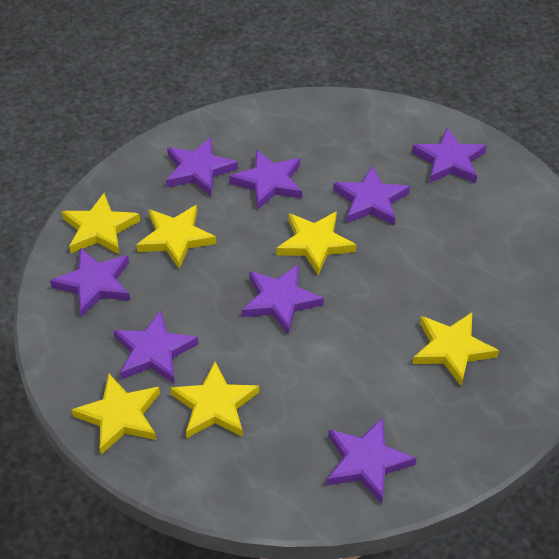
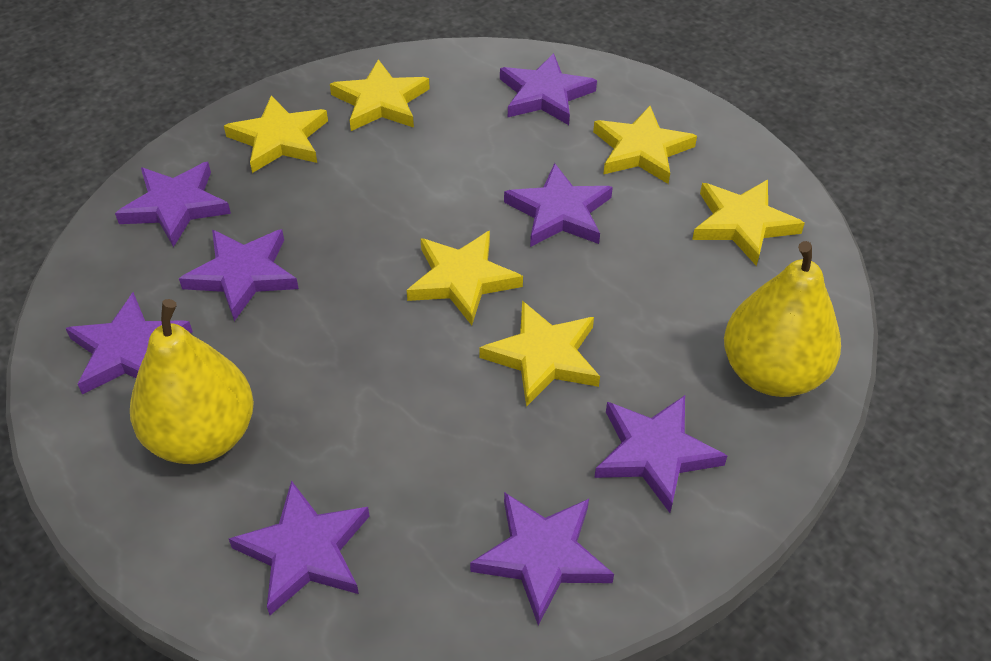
yellow pear: none = 0 -> [130,299,254,464] [724,241,841,397] = 2

